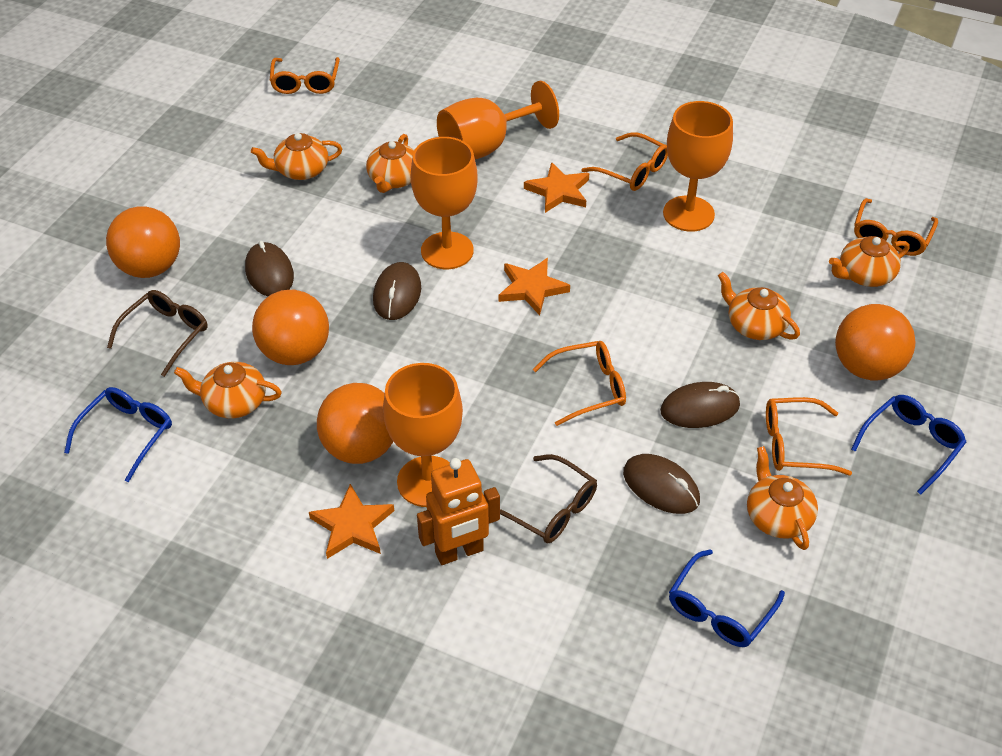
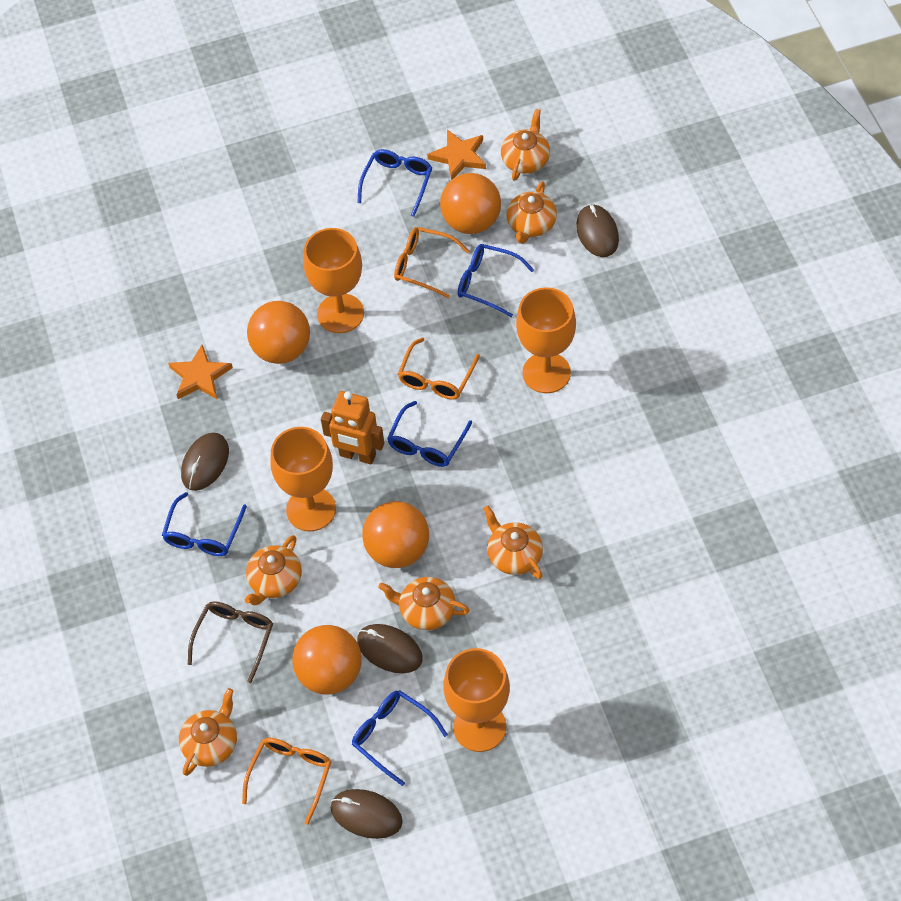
blue glasses: [64,387,172,482] [669,549,785,647] [851,395,966,495] = 3 -> [162,492,247,556] [352,690,448,786] [357,149,433,217] [387,401,472,467] [458,244,534,317] = 5
brown glasses: [107,290,208,377] [500,454,597,544] = 2 -> [188,601,273,683] = 1
orange glasses: [270,57,340,94] [533,341,626,426] [581,132,668,191] [766,397,852,476] [854,198,938,256] = 5 -> [242,738,331,825] [394,227,469,298] [398,337,480,399] = 3
orange star: [309,484,394,559] [499,258,570,315] [524,162,589,213] = 3 -> [168,345,233,399] [427,129,486,180] = 2

